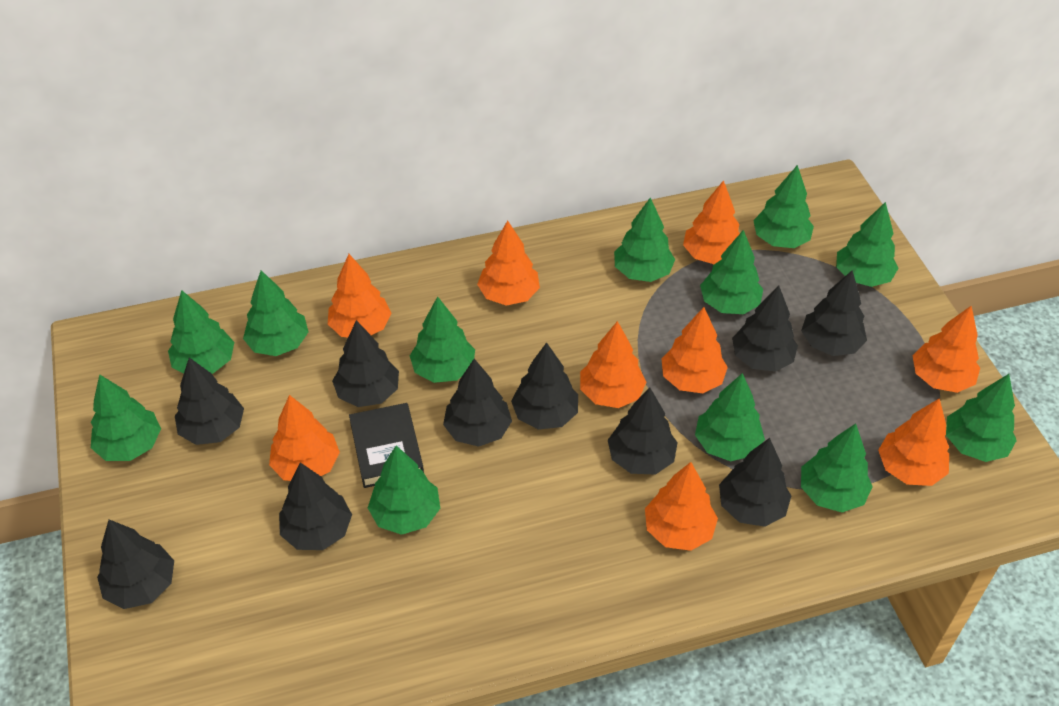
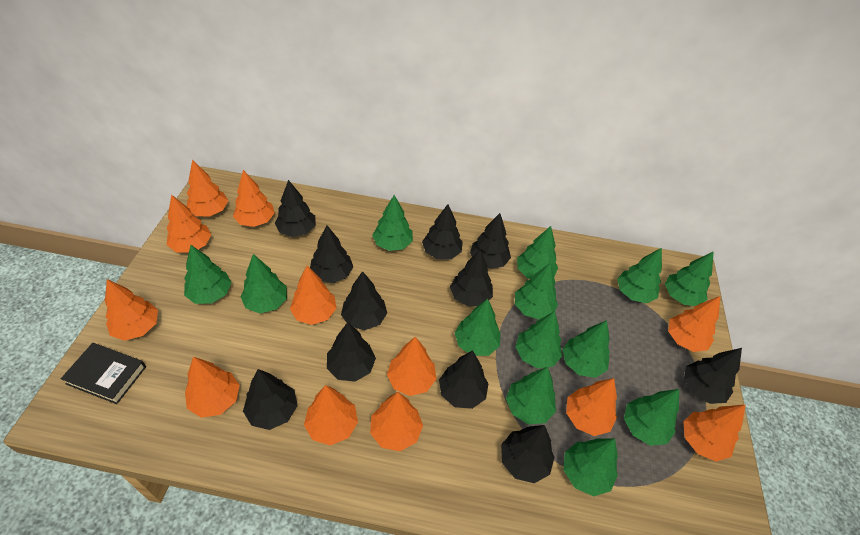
black tree: [97,519,174,609] [175,358,244,445] [279,462,352,550] [332,320,399,407] [443,359,512,447] [511,342,578,430] [608,388,678,475] [719,438,791,527] [732,286,798,372] [801,270,867,356] = 10 -> [243,369,297,430] [275,180,316,237] [310,225,353,283] [327,322,376,382] [341,271,387,330] [422,204,463,259] [439,350,489,409] [450,250,493,307] [470,213,511,269] [501,425,555,483] [684,348,742,404] = 11
green tree: [91,374,161,461] [168,290,234,374] [243,270,309,356] [368,446,440,535] [410,296,475,383] [614,197,675,282] [695,373,765,461] [700,230,763,314] [753,165,814,248] [801,424,873,512] [836,202,899,287] [946,374,1017,462] = 12 -> [184,245,232,304] [240,254,287,313] [372,195,413,251] [455,299,501,356] [506,367,556,424] [515,263,558,319] [515,311,562,368] [517,226,558,279] [563,320,610,378] [564,439,618,496] [617,248,662,303] [624,389,679,446] [665,251,714,306] = 13
orange tree: [269,395,340,481] [328,254,392,337] [477,221,540,306] [580,321,646,408] [645,462,718,551] [661,307,728,393] [683,180,740,264] [878,398,949,486] [913,306,980,393] = 9 -> [105,279,158,341] [167,194,211,253] [185,357,240,418] [187,160,228,216] [233,170,275,227] [290,266,337,325] [304,385,358,446] [370,392,423,451] [387,337,436,396] [566,378,617,436] [668,296,720,352] [683,405,746,462] = 12

